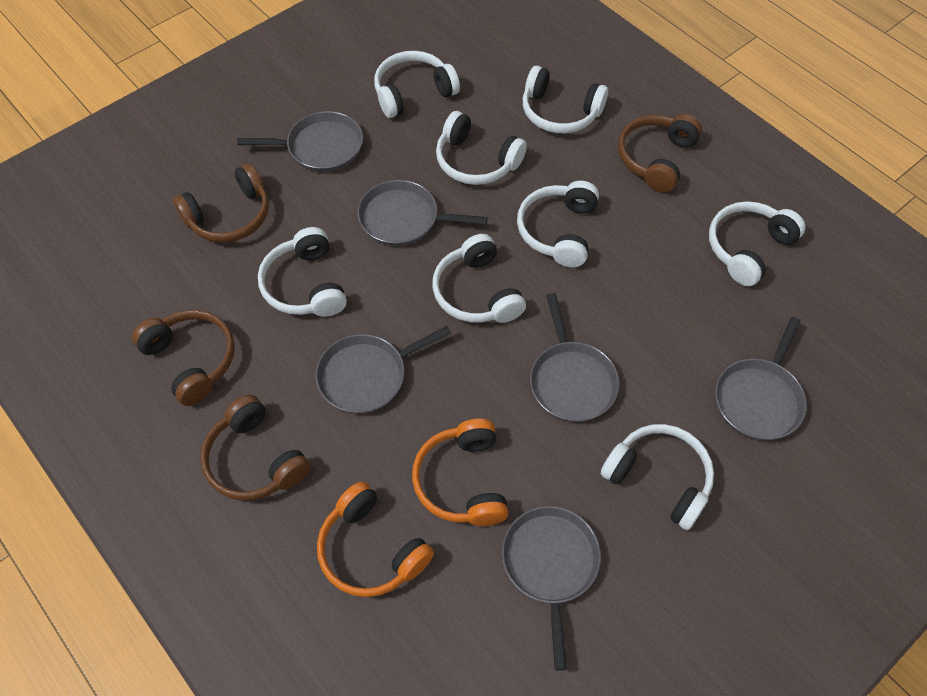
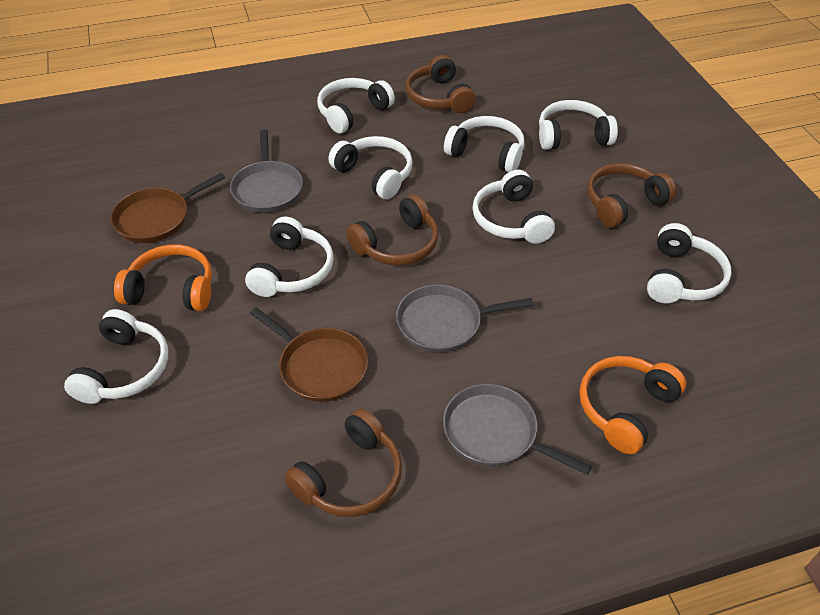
brown pan: none = 0 -> [110,173,225,243] [250,307,368,402] = 2
grey pan: [237,111,363,172] [315,326,451,414] [357,180,488,246] [502,506,601,671] [530,293,619,422] [715,317,807,441] = 6 -> [230,129,303,213] [396,285,533,352] [443,384,592,475] = 3

